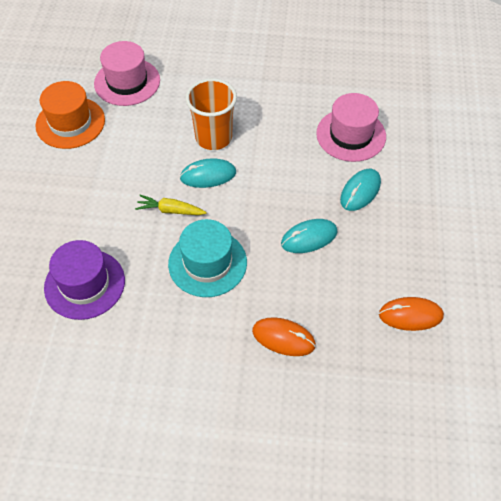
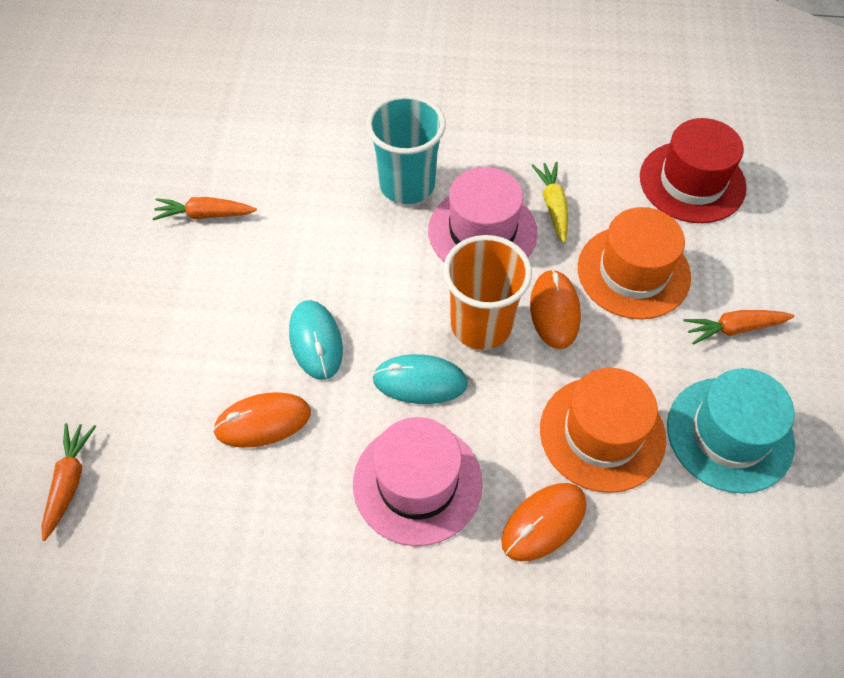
orange carrot: none = 0 -> [41,423,96,541] [152,197,257,220] [683,310,795,345] = 3
orange hat: [35,81,105,149] = 1 -> [540,368,666,493] [578,207,691,320] = 2
orange mouse: [252,317,316,356] [379,297,444,331] = 2 -> [213,392,311,448] [501,483,586,561] [530,269,581,349] = 3
purple hat: [44,240,125,320] = 1 -> none = 0
red hat: none = 0 -> [640,118,747,223] = 1
turquoise cup: none = 0 -> [366,94,446,204] = 1
turquoise mouse: [180,158,236,188] [281,219,338,253] [340,169,381,211] = 3 -> [289,300,343,380] [372,354,468,404] = 2

